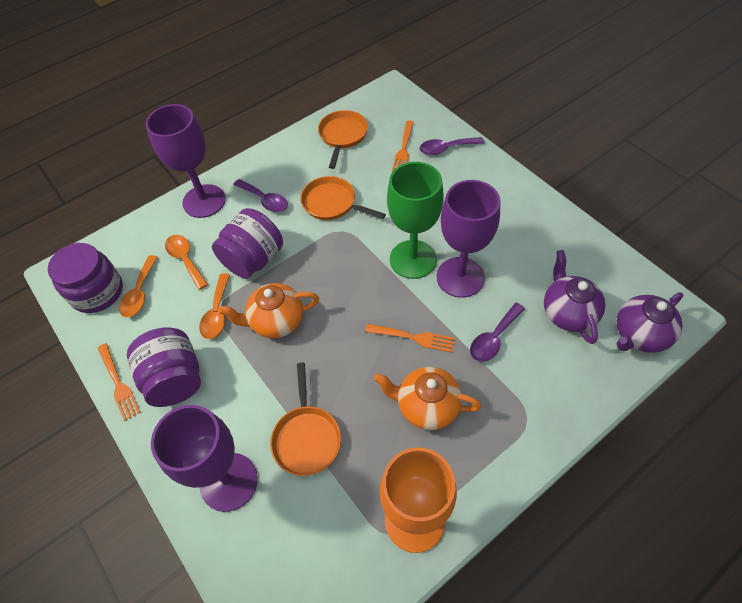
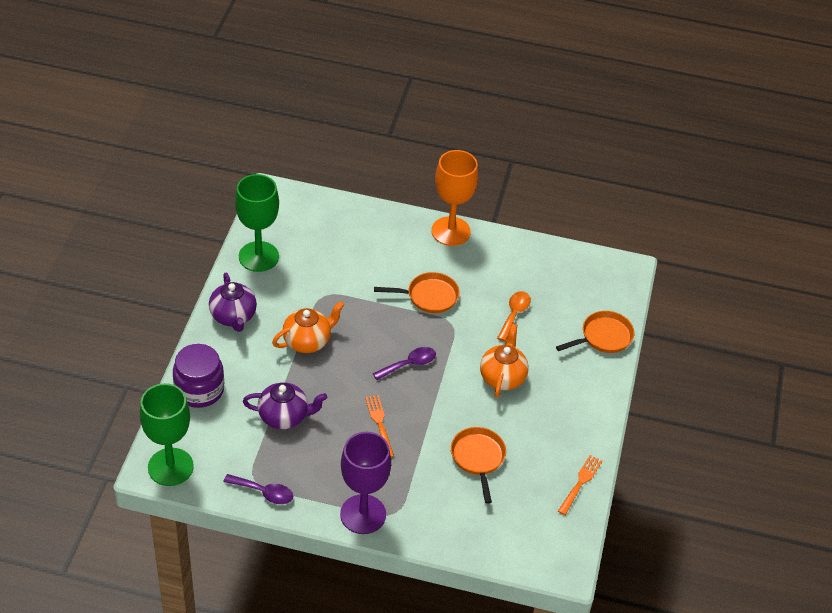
green goblet: [387,162,444,279] = 1 -> [140,383,194,486] [235,174,279,272] = 2
orange fork: [98,343,140,421] [365,324,455,353] [392,121,414,172] = 3 -> [365,395,394,458] [558,455,602,515] = 2
orange spoon: [119,255,158,317] [165,235,208,290] [199,274,230,339] = 3 -> [497,291,531,341] = 1
purple goblet: [146,104,226,218] [151,405,258,512] [437,180,501,298] = 3 -> [340,432,391,534] = 1
purple jar: [48,243,123,313] [127,327,201,407] [212,208,283,279] = 3 -> [173,344,224,408] = 1
purple spoon: [233,179,288,212] [419,137,484,155] [470,303,525,362] = 3 -> [223,474,293,504] [373,347,436,380] = 2

